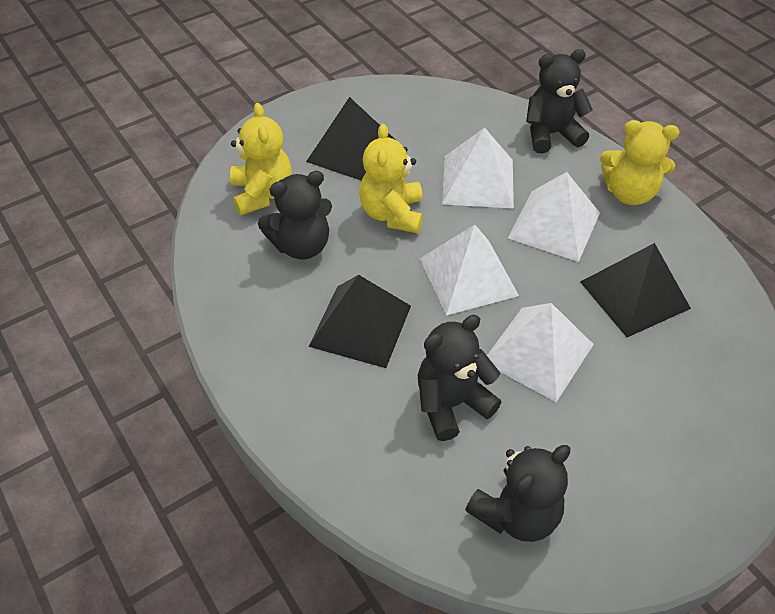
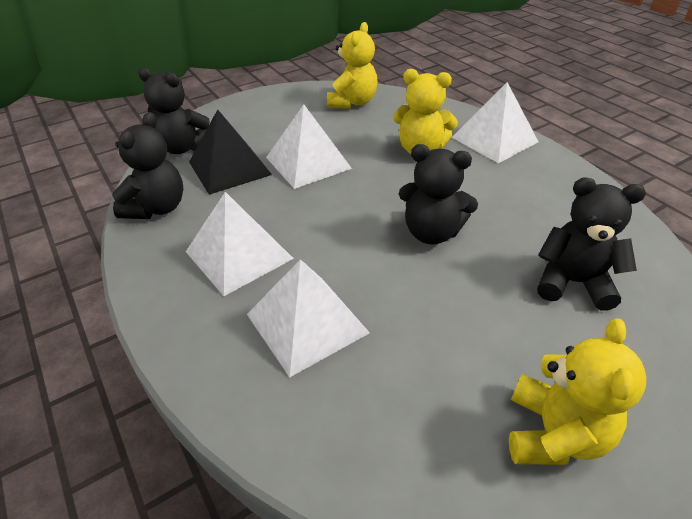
black pyramid: [306,97,394,180] [309,275,411,368] [580,243,691,337] = 3 -> [189,109,272,195] = 1

